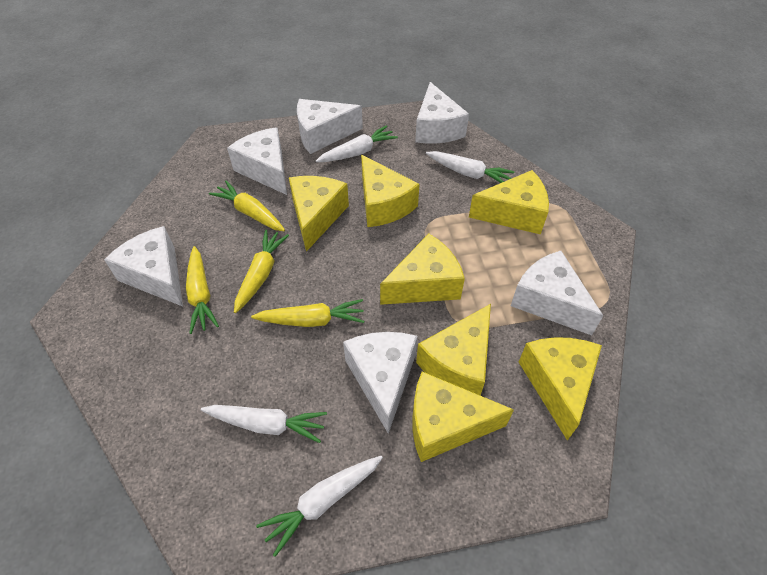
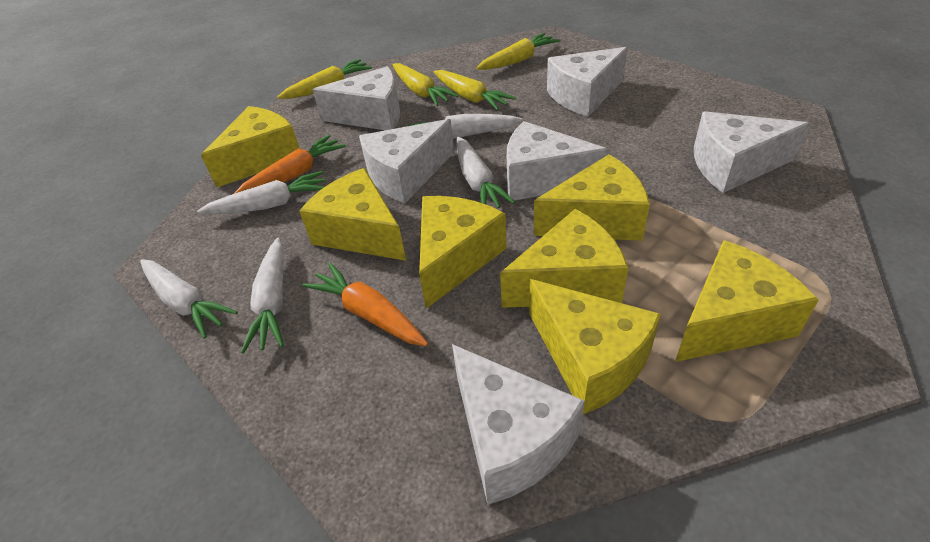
orange carrot: none = 0 -> [234,135,346,194] [302,263,428,346] = 2
white carrot: [201,405,327,443] [256,456,383,557] [316,126,398,162] [426,151,514,183] = 4 -> [140,259,238,339] [197,171,325,214] [241,238,284,353] [408,114,522,139] [457,137,515,208] = 5

